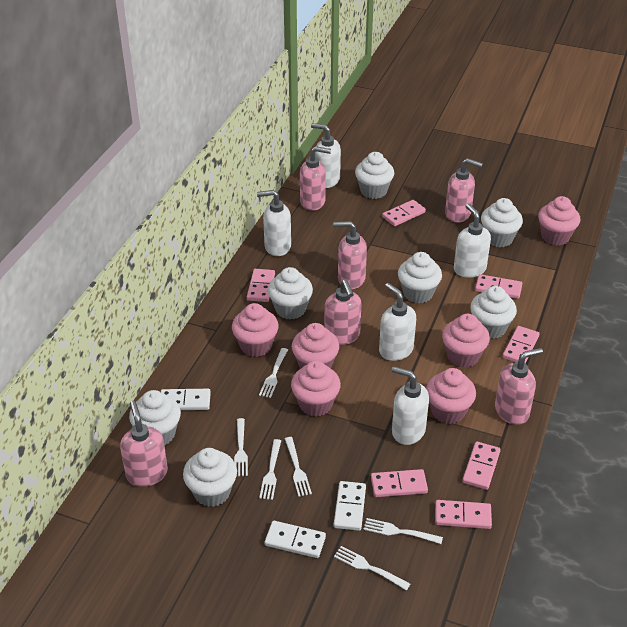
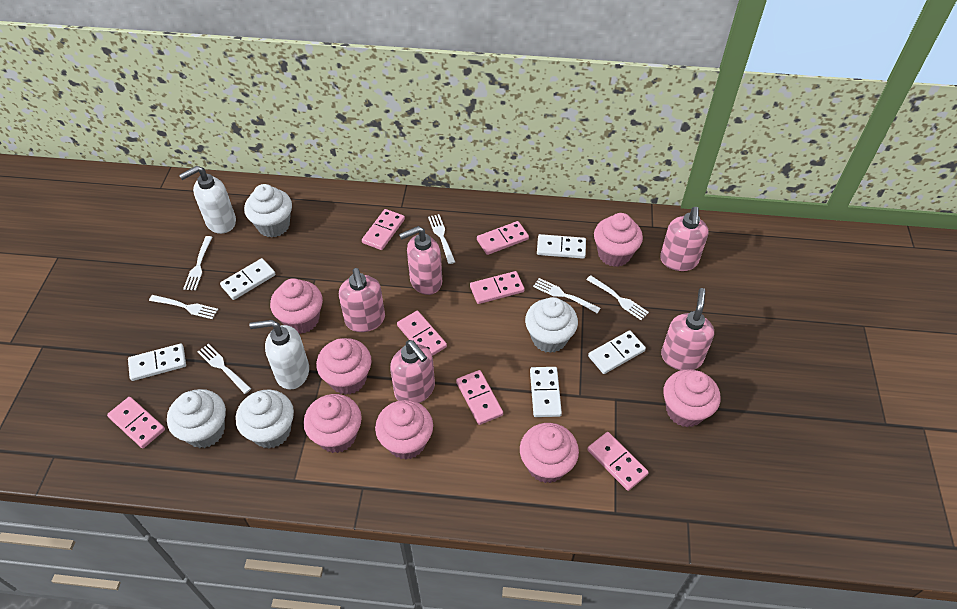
pink cupcake: [232,303,279,357] [291,361,341,417] [292,323,339,369] [426,368,476,424] [442,314,490,368] [538,196,580,246] = 6 -> [270,278,323,334] [304,394,362,453] [316,338,372,395] [375,400,433,460] [520,423,579,483] [594,213,643,267] [663,369,720,427] = 7
pink soap dispenser: [120,401,168,487] [300,146,331,211] [324,279,362,345] [333,221,367,289] [445,158,483,223] [495,348,543,425] = 6 -> [339,268,385,332] [390,340,435,403] [399,226,442,295] [660,207,709,271] [661,288,714,370] = 5
white cupcake: [129,390,181,445] [183,448,237,507] [268,267,313,319] [355,152,394,199] [398,252,442,303] [470,286,517,339] [481,198,523,247] = 7 -> [167,389,226,448] [236,390,294,449] [244,184,292,238] [525,297,578,353] = 4
white domino: [161,389,211,410] [265,521,326,558] [334,481,366,531] = 3 -> [128,344,186,381] [220,258,276,300] [530,367,562,417] [537,234,586,259] [588,330,646,374] = 5
white soap dispenser: [257,190,291,256] [311,123,341,188] [379,283,416,361] [392,366,429,445] [454,204,491,278] = 5 -> [179,166,236,234] [249,320,309,390] = 2

